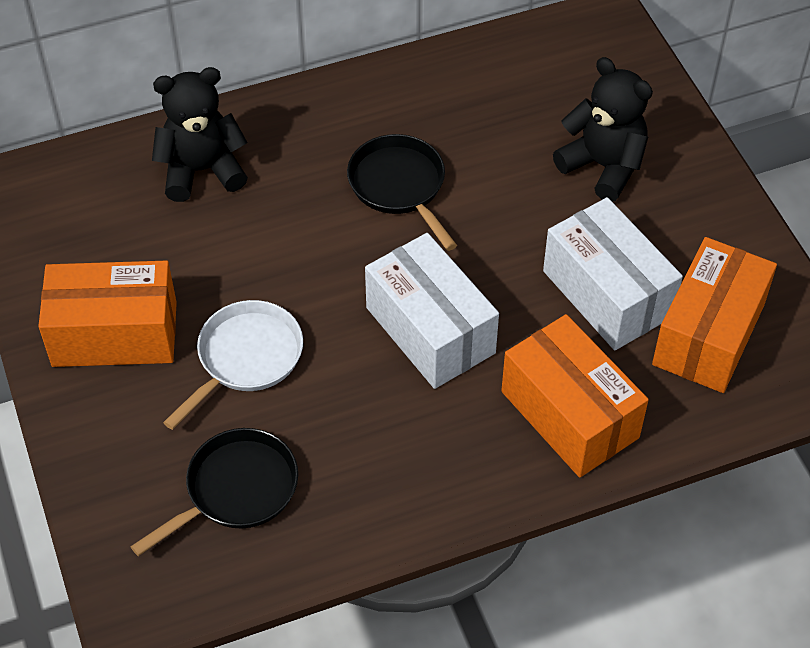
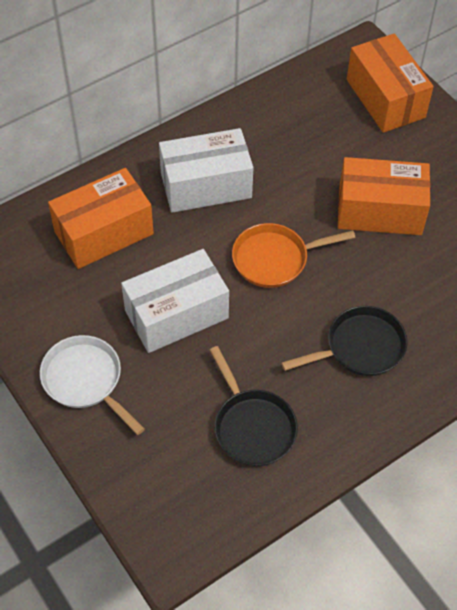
black teddy bear: [152,67,248,202] [553,57,653,202] = 2 -> none = 0
orange pan: none = 0 -> [232,223,356,288] = 1

